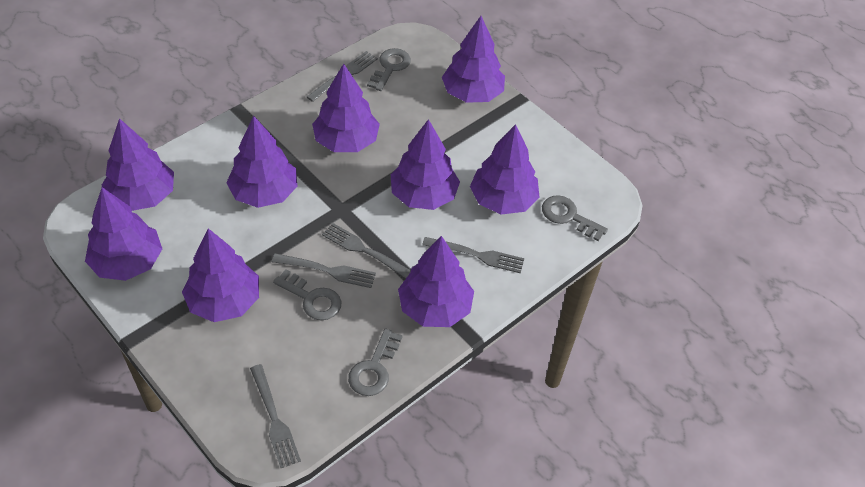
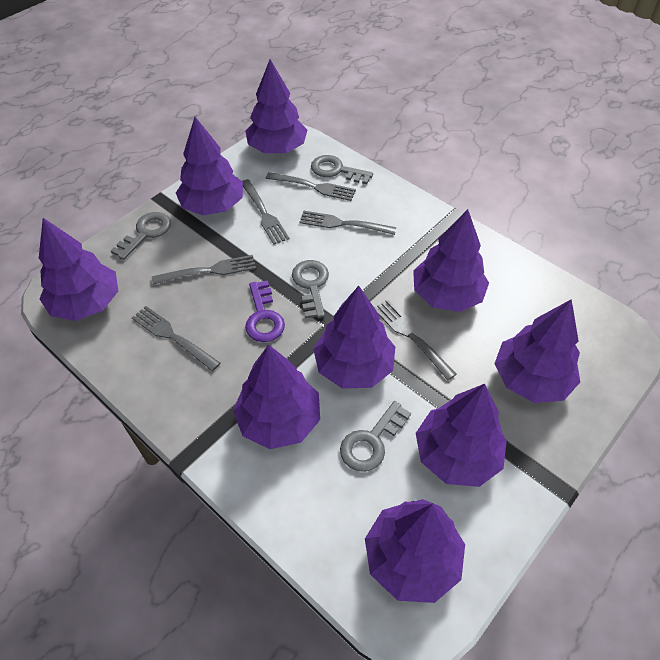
grey fork: [250,364,301,468] [272,253,376,288] [307,51,378,102] [322,223,411,278] [422,237,525,273] = 5 -> [132,306,220,371] [152,255,256,285] [242,179,290,244] [265,172,356,201] [299,211,397,235] [374,299,457,380] = 6
purple key: none = 0 -> [245,280,285,342] = 1

